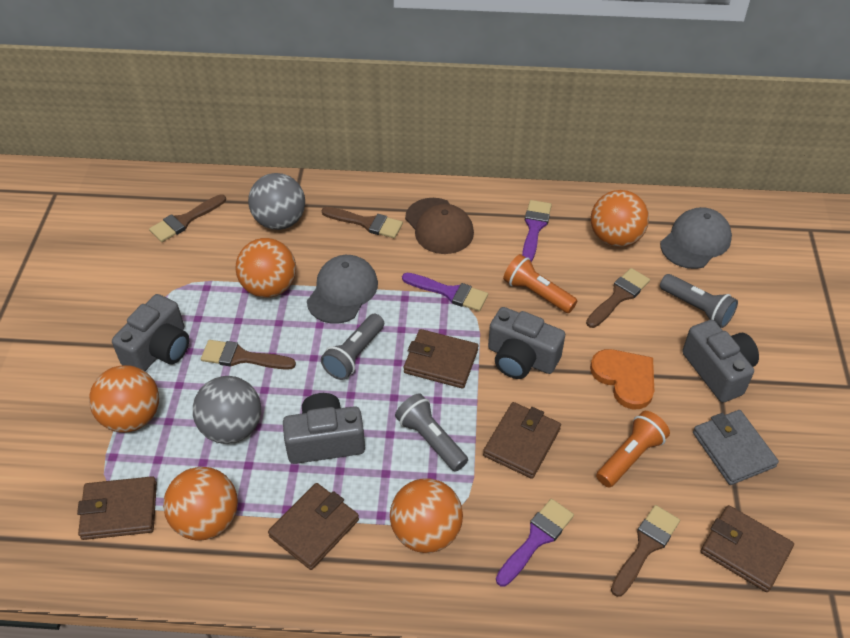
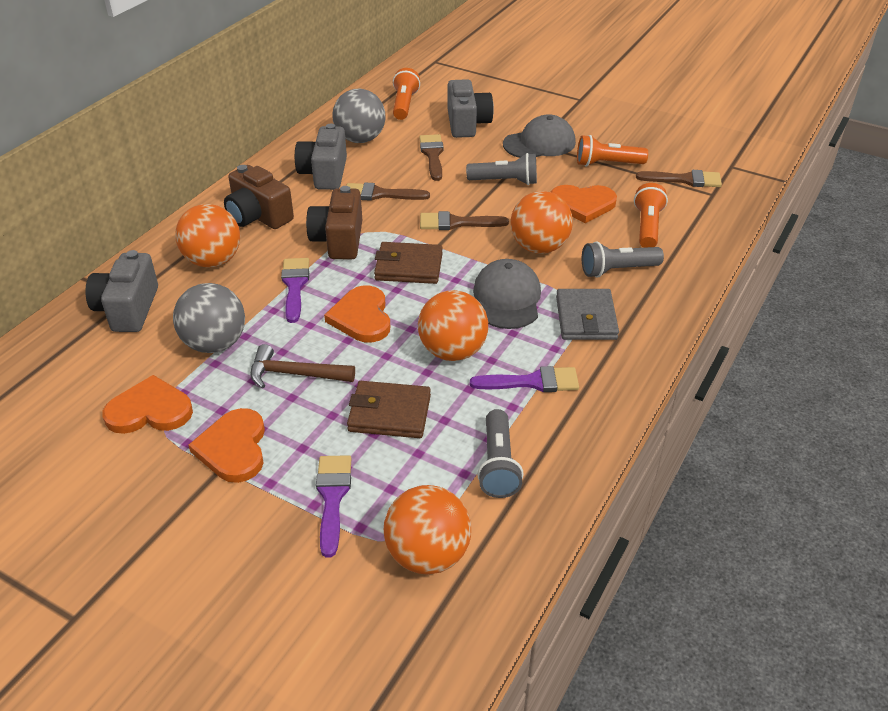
brown brush: [149,194,226,242] [201,340,296,370] [322,207,403,238] [586,268,650,328] [611,505,680,597] = 5 -> [346,183,430,201] [419,134,444,181] [420,211,509,230] [636,170,722,187] = 4
brown camera: none = 0 -> [224,165,294,229] [306,186,362,259] = 2
brown cap: [405,198,474,254] = 1 -> none = 0
brown hammer: none = 0 -> [250,344,355,388] = 1
brown wallet: [77,476,157,540] [268,483,359,570] [404,329,478,388] [483,402,561,479] [701,505,794,592] = 5 -> [347,381,431,438] [374,242,443,284] = 2
grey camera: [112,294,189,371] [283,393,365,464] [488,307,565,379] [682,320,759,402] = 4 -> [85,250,158,332] [295,124,347,190] [448,79,494,138] = 3
orange ball: [89,365,159,433] [163,467,238,540] [236,238,296,298] [390,478,463,553] [591,190,649,248] = 5 -> [175,204,240,268] [384,485,471,575] [418,290,488,361] [510,191,573,254] = 4
orange flashlight: [503,254,578,313] [596,411,670,487] = 2 -> [393,68,420,120] [577,135,648,166] [634,183,668,248] = 3
orange heart: [590,349,654,409] = 1 -> [102,375,193,434] [188,408,265,483] [324,285,390,342] [551,185,617,223] = 4

